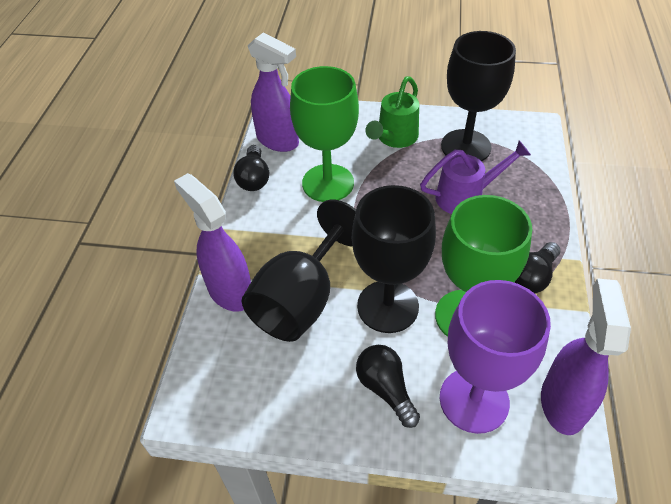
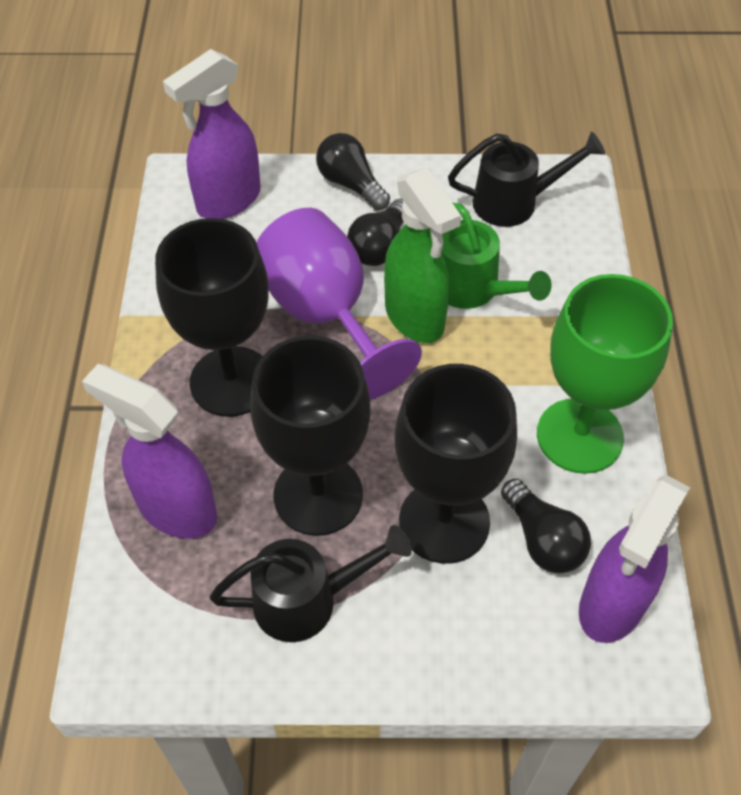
black watering can: none = 0 -> [210,525,412,642] [448,132,605,227] = 2
green goblet: [290,66,359,202] [435,195,532,337] = 2 -> [537,274,673,474] = 1
green spray bottle: none = 0 -> [384,168,461,343] = 1
purple watering can: [420,140,531,214] = 1 -> none = 0

